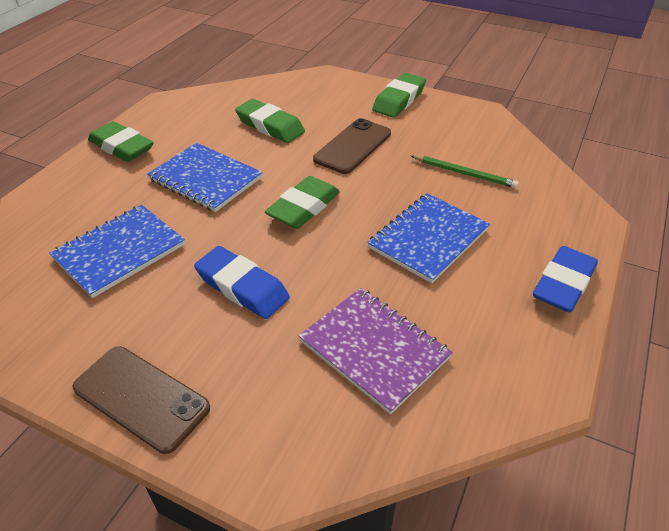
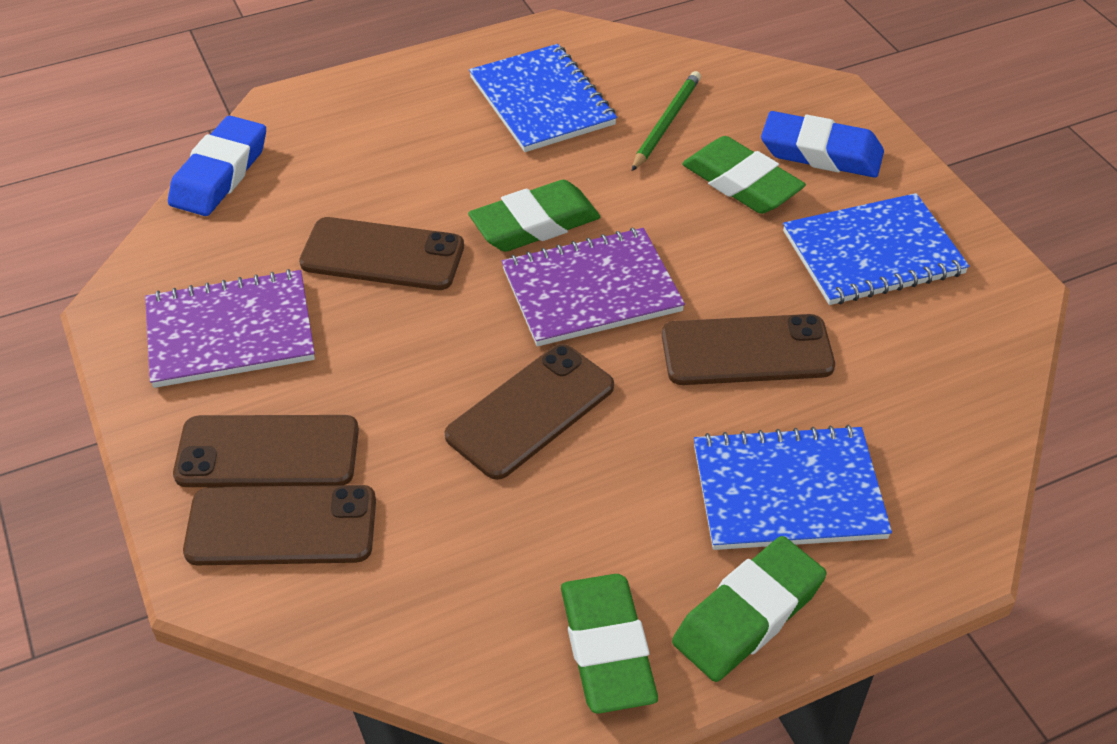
brown phone: [73,346,210,454] [313,118,391,174] = 2 -> [173,415,359,487] [183,485,376,565] [299,217,464,290] [445,344,614,480] [662,314,835,385] = 5
purple notebook: [299,288,453,415] = 1 -> [145,269,315,388] [502,228,685,347] = 2

